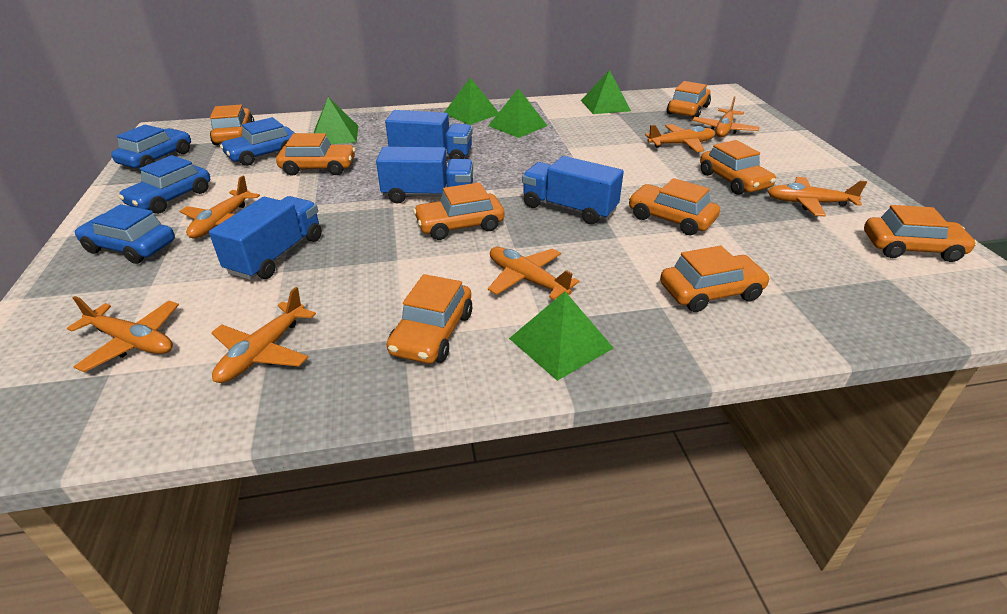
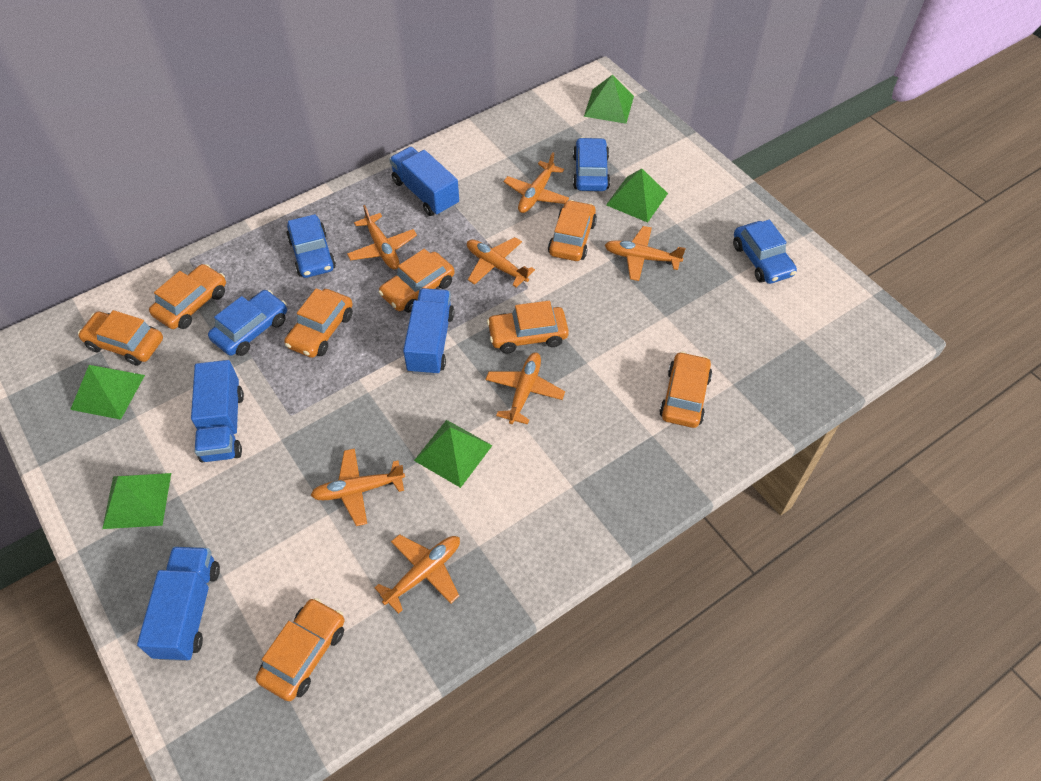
orange car: [210,105,254,145] [276,133,356,176] [387,274,472,364] [413,182,504,240] [628,178,720,235] [660,246,770,312] [667,81,711,118] [700,140,776,195] [864,205,977,262] = 9 -> [78,310,163,366] [149,264,226,329] [256,598,345,701] [284,288,353,358] [378,249,455,313] [487,301,569,353] [548,200,597,261] [659,351,712,428] = 8

